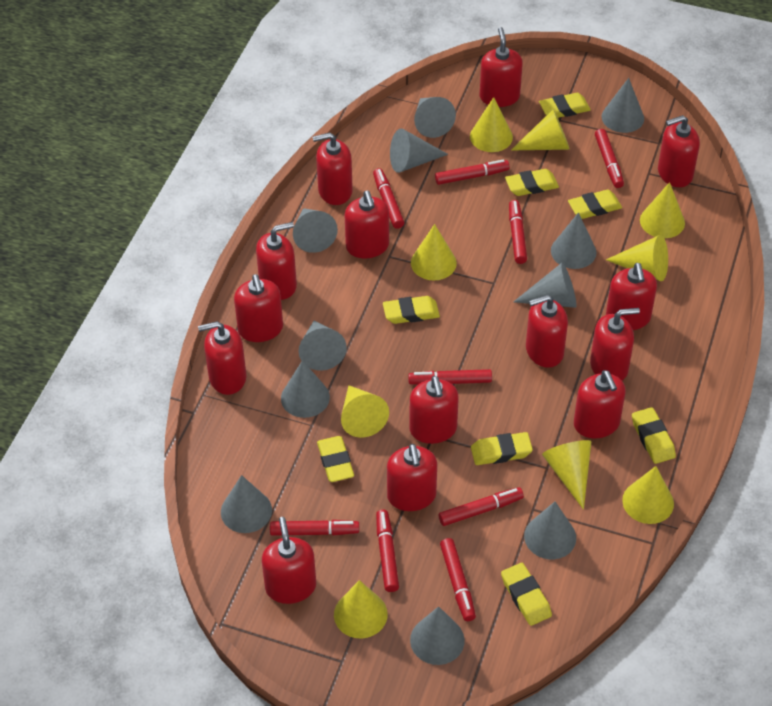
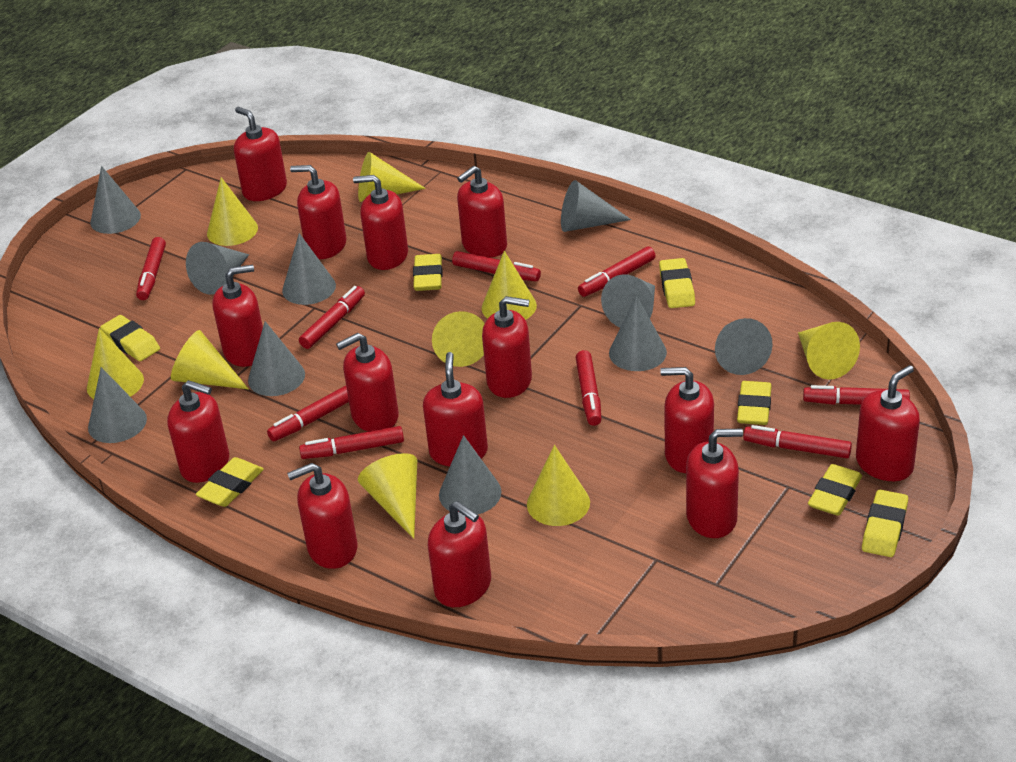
grey cone: [221,475,272,533] [281,360,330,418] [293,208,338,253] [299,321,347,371] [390,129,448,173] [410,606,465,665] [414,97,456,138] [514,263,576,308] [524,502,576,559] [551,212,596,269] [602,78,644,133] = 11 -> [88,367,147,443] [90,166,141,234] [186,242,249,295] [248,321,305,396] [282,233,336,305] [439,435,502,515] [561,180,631,232] [601,274,655,328] [609,295,667,371] [715,318,773,375] = 10
yellow eraser: [317,436,354,482] [383,296,440,324] [471,432,533,465] [501,563,552,626] [505,169,559,196] [539,93,591,118] [568,190,622,219] [632,407,676,464] = 8 -> [100,315,160,361] [196,457,264,507] [413,254,443,291] [659,258,695,308] [737,381,772,425] [808,464,862,516] [862,490,908,557] = 7

